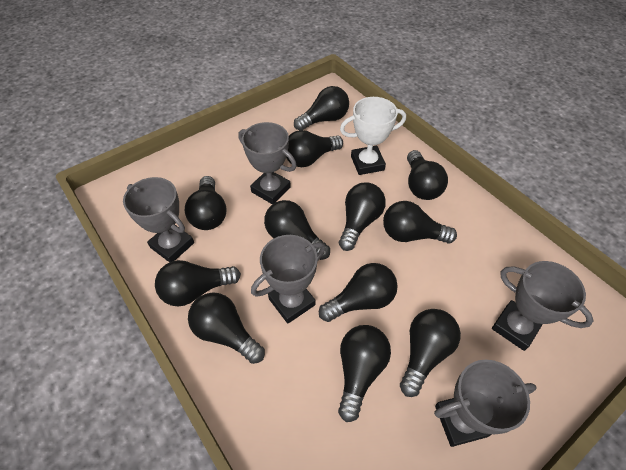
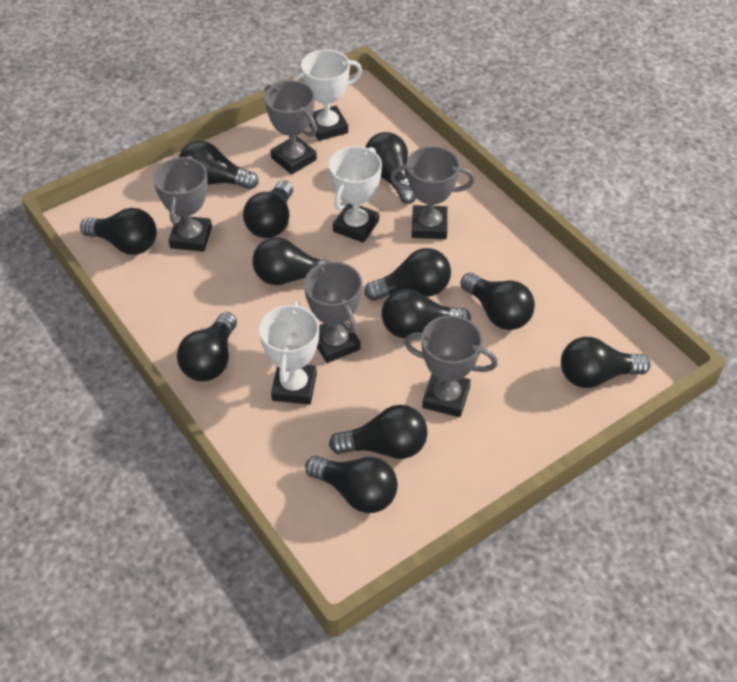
white trophy: [340,97,406,175] = 1 -> [259,302,319,405] [292,49,362,141] [329,146,382,243] = 3

